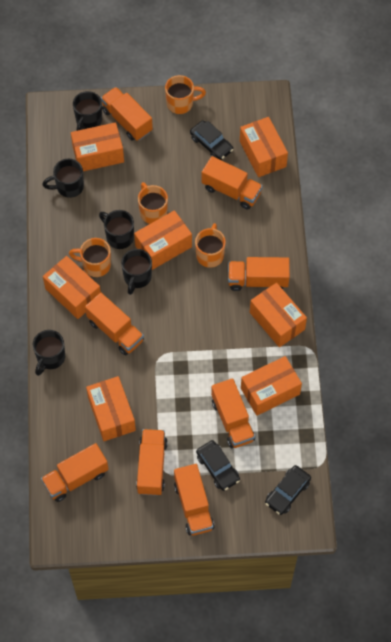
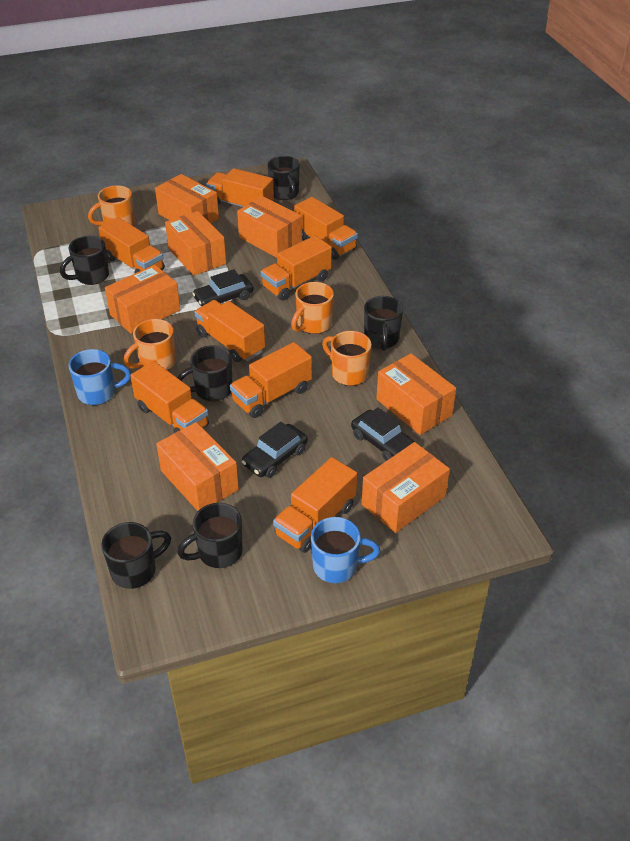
black mug: [33,330,65,376] [42,159,84,198] [73,91,102,131] [99,210,134,249] [121,249,152,295] = 5 -> [60,236,109,285] [101,522,171,589] [177,345,232,401] [177,503,242,568] [268,156,300,200] [364,296,403,351] = 6
blue mug: none = 0 -> [68,349,131,405] [311,517,380,583] = 2

